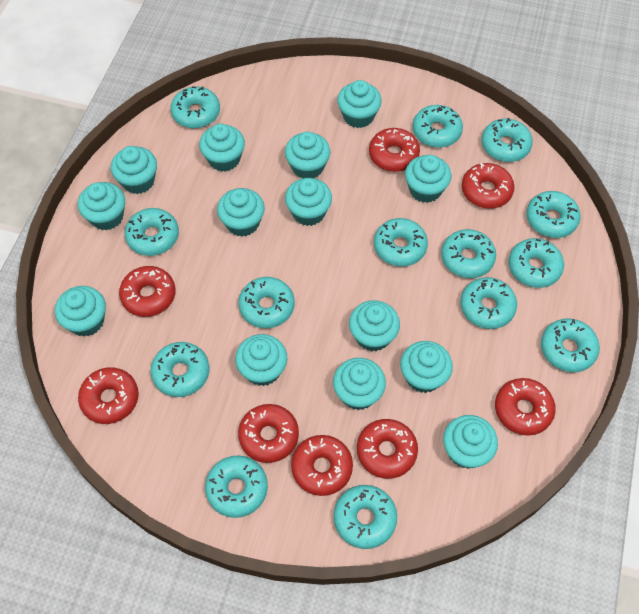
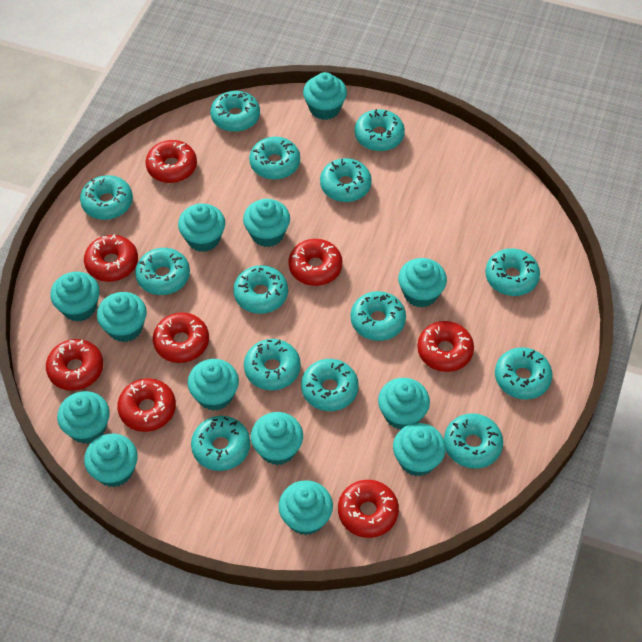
turquoise cupcake: [55,286,106,337] [78,182,125,231] [111,146,157,194] [199,124,245,172] [217,188,265,237] [235,334,287,386] [285,132,331,178] [285,178,332,226] [333,358,386,410] [337,80,382,128] [349,300,400,351] [400,341,453,393] [405,155,451,203] [443,415,498,469] = 14 -> [50,272,100,322] [57,391,110,444] [84,434,138,487] [97,292,147,342] [178,203,225,252] [188,359,239,411] [243,199,290,247] [251,412,303,465] [278,480,333,535] [303,72,347,120] [378,378,430,429] [393,423,446,476] [398,258,447,308] = 13

